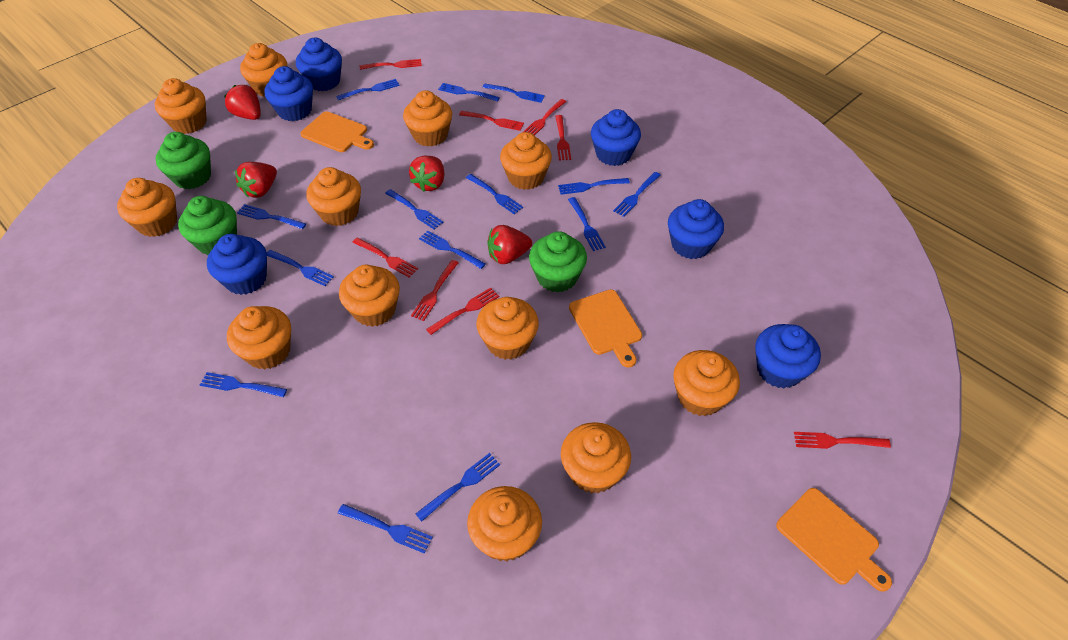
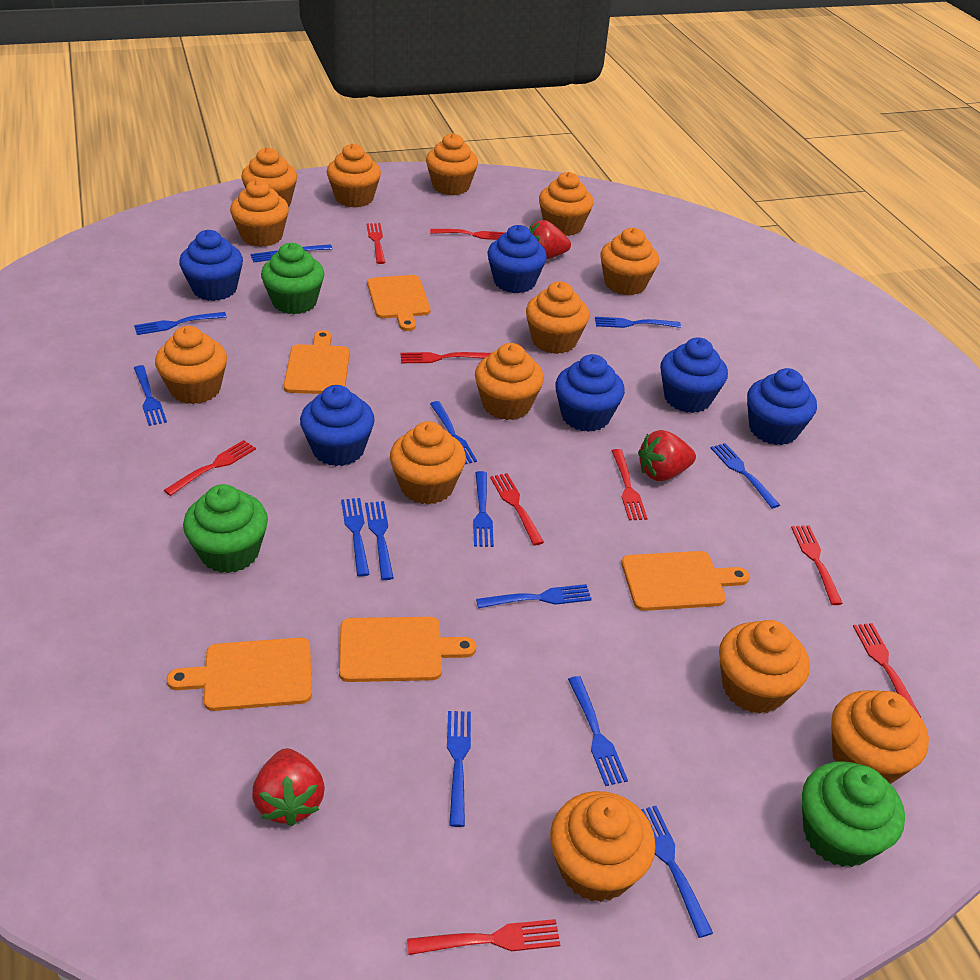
blue fork: [200,372,287,397] [237,204,306,229] [267,250,334,286] [336,79,400,100] [338,504,433,554] [385,189,443,229] [416,453,500,521] [419,230,486,269] [438,83,500,102] [466,174,523,214] [482,83,545,103] [558,178,630,195] [568,197,606,251] [613,172,661,217] = 14 -> [134,312,227,335] [134,365,167,426] [250,244,333,262] [341,498,370,577] [365,501,394,580] [430,401,477,464] [447,711,471,827] [473,471,494,547] [476,584,592,608] [568,676,628,786] [595,317,681,328] [641,806,713,938] [711,443,780,508] = 13
orange cupcake: [117,178,177,237] [155,78,207,134] [227,306,291,370] [240,43,287,97] [306,167,361,226] [339,265,400,327] [403,90,452,147] [467,486,542,562] [477,297,539,360] [500,132,552,190] [561,422,631,493] [673,350,740,416] = 12 -> [155,326,227,404] [230,180,289,247] [241,148,297,207] [327,144,381,207] [390,421,466,505] [426,133,478,195] [475,343,544,420] [526,282,589,354] [539,172,593,236] [550,791,656,902] [600,228,659,296] [719,620,810,714] [831,690,929,784] = 13
orange cutting board: [300,111,374,152] [569,290,642,368] [776,488,892,592] = 3 -> [167,638,312,711] [284,330,350,394] [339,617,477,682] [367,275,430,331] [621,551,750,611] = 5
red fork: [352,237,418,277] [360,59,422,70] [411,260,459,321] [426,288,499,335] [459,111,524,131] [523,99,566,136] [555,115,571,160] [794,432,891,449] = 8 -> [164,440,256,496] [366,223,385,264] [400,352,491,363] [407,919,560,955] [430,229,506,240] [490,473,544,545] [612,449,647,520] [791,525,843,605] [853,623,921,718] = 9
red strawberry: [224,85,261,120] [235,162,277,198] [409,156,444,192] [487,225,532,264] = 4 -> [252,748,325,826] [529,220,571,260] [638,430,696,481] = 3

